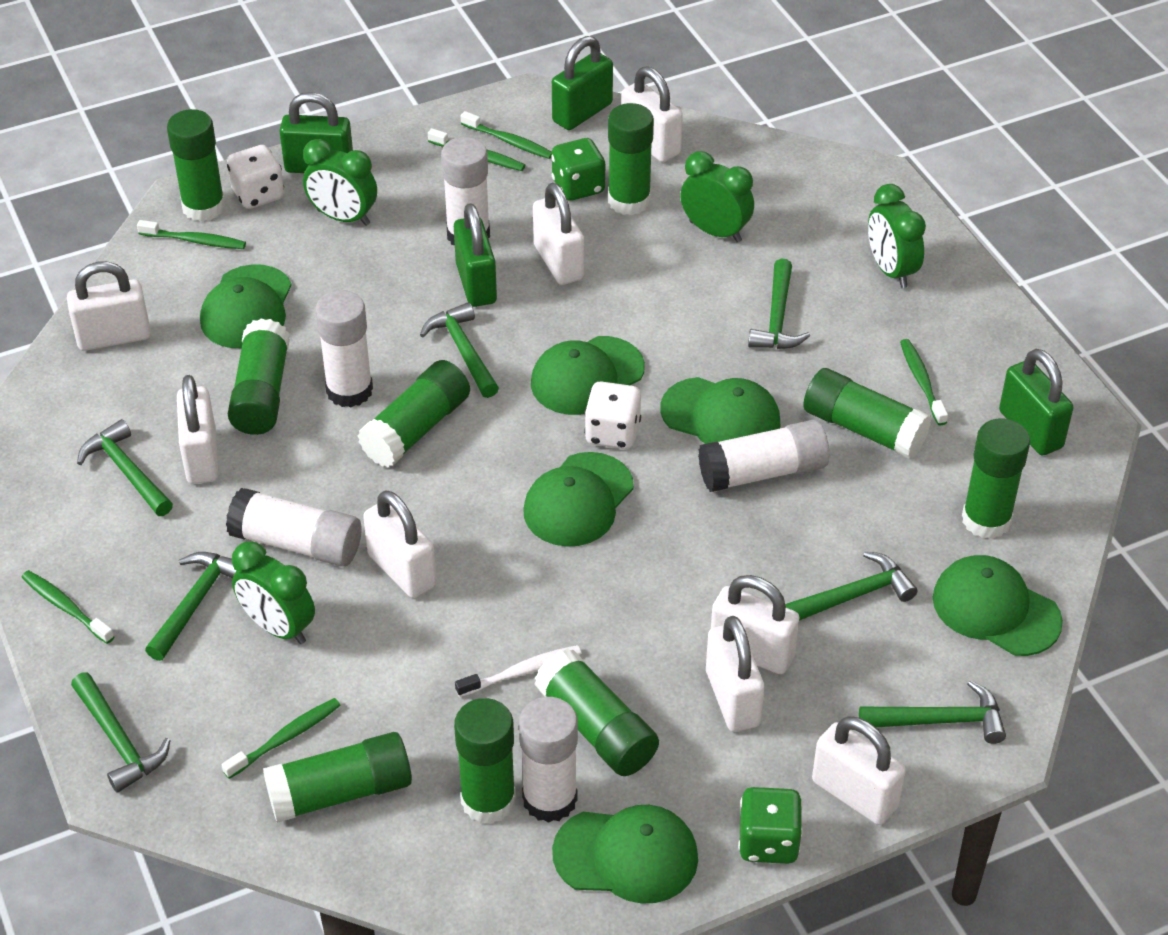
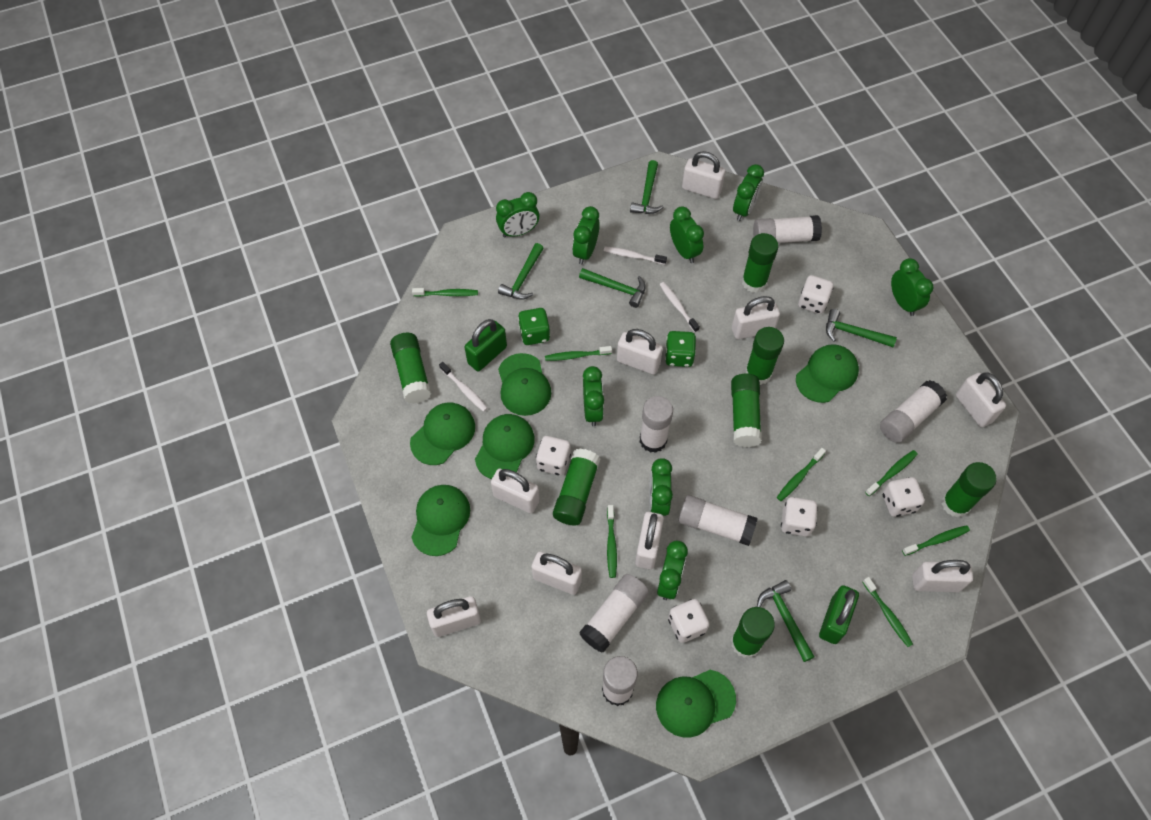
green clock: [232,541,315,644] [303,139,377,226] [680,151,754,243] [868,184,926,288] = 4 -> [496,192,539,237] [572,206,600,265] [583,366,604,426] [649,458,673,516] [657,541,688,600] [670,206,704,263] [733,164,764,221] [891,258,934,316] = 8
green glue stick: [167,109,225,222] [228,318,290,435] [263,732,412,823] [357,360,470,468] [454,698,516,824] [534,649,659,776] [608,103,654,215] [803,368,932,459] [962,419,1030,539] = 9 -> [390,333,431,404] [553,449,601,526] [731,373,762,447] [731,607,775,658] [742,233,779,293] [745,327,784,385] [942,462,996,518] = 7
green hammer: [71,672,170,793] [77,419,173,516] [145,552,236,661] [420,302,499,398] [748,259,810,349] [785,551,918,621] [859,680,1006,744] = 7 -> [498,243,544,300] [579,268,646,308] [630,160,664,214] [757,580,814,662] [826,309,897,347] = 5
green padlock: [279,92,353,173] [454,203,497,307] [552,36,613,130] [999,349,1073,456] = 4 -> [465,319,507,371] [819,585,859,644] = 2
green toothbrush: [22,570,115,644] [137,220,246,249] [222,698,341,779] [428,128,525,171] [461,111,552,159] [900,339,948,426] = 6 -> [412,288,478,297] [545,346,612,361] [607,505,617,578] [777,448,826,501] [863,577,913,647] [865,450,918,496] [902,525,970,556] = 7
white dice: [227,145,284,209] [584,381,641,449] = 2 -> [536,436,571,476] [668,599,709,643] [781,497,818,536] [798,275,834,314] [883,477,925,517] = 5
white glue stick: [226,488,362,567] [315,290,373,407] [441,137,490,245] [519,697,578,823] [698,420,829,492] = 5 -> [579,574,649,653] [602,656,638,706] [640,396,673,453] [678,495,758,546] [753,215,822,243] [880,380,947,443] = 6
white padlock: [67,261,151,351] [177,375,219,484] [363,490,437,598] [533,183,584,285] [621,66,683,162] [706,616,765,732] [711,575,800,674] [812,716,906,825] = 8 -> [427,596,481,637] [491,469,540,513] [532,552,582,595] [617,329,663,375] [635,512,664,569] [682,151,725,199] [732,296,780,339] [912,560,973,592] [956,372,1006,427] = 9
white toothbrush: [455,645,581,697] = 1 -> [439,362,488,412] [604,246,667,265] [659,282,700,332] = 3

